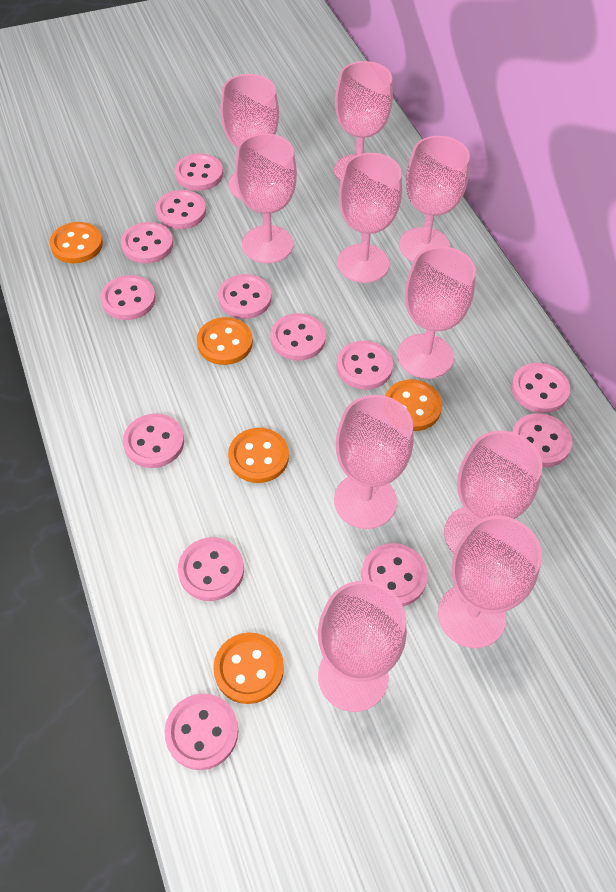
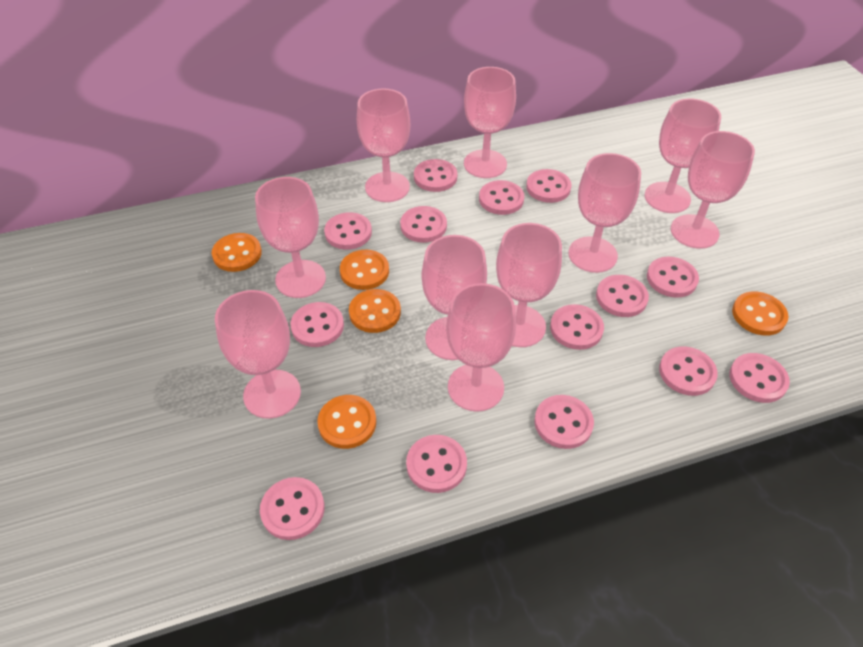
pink button: [100,275,156,320] [121,222,173,264] [123,414,184,468] [156,190,206,229] [164,693,238,770] [175,153,223,191] [178,537,244,601] [218,274,272,319] [271,313,326,361] [336,341,393,390] [362,543,428,606] [511,363,570,413] [512,413,572,467] = 13 -> [260,477,325,540] [291,302,344,347] [324,212,372,250] [400,206,447,243] [406,435,467,493] [414,159,457,192] [479,180,524,215] [526,169,571,203] [534,395,594,449] [550,304,604,350] [596,275,649,317] [647,257,699,298] [659,346,718,396] [729,353,790,403] = 14

